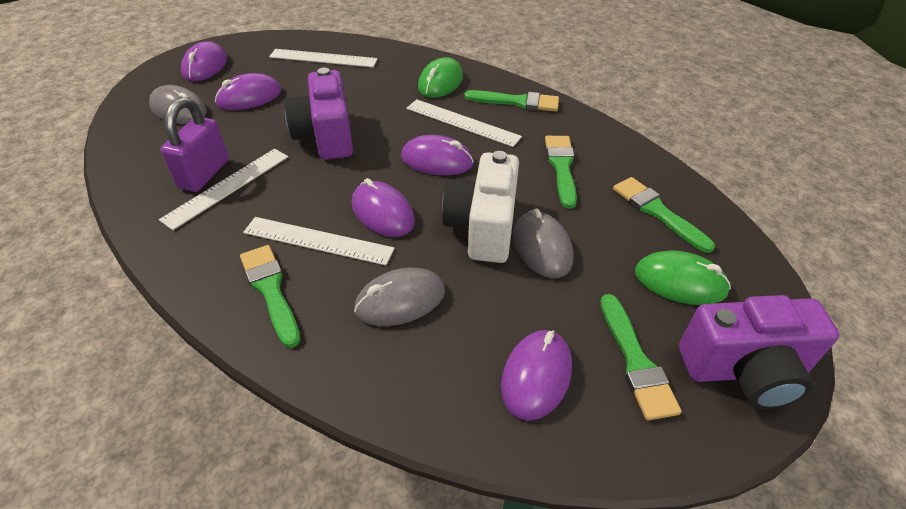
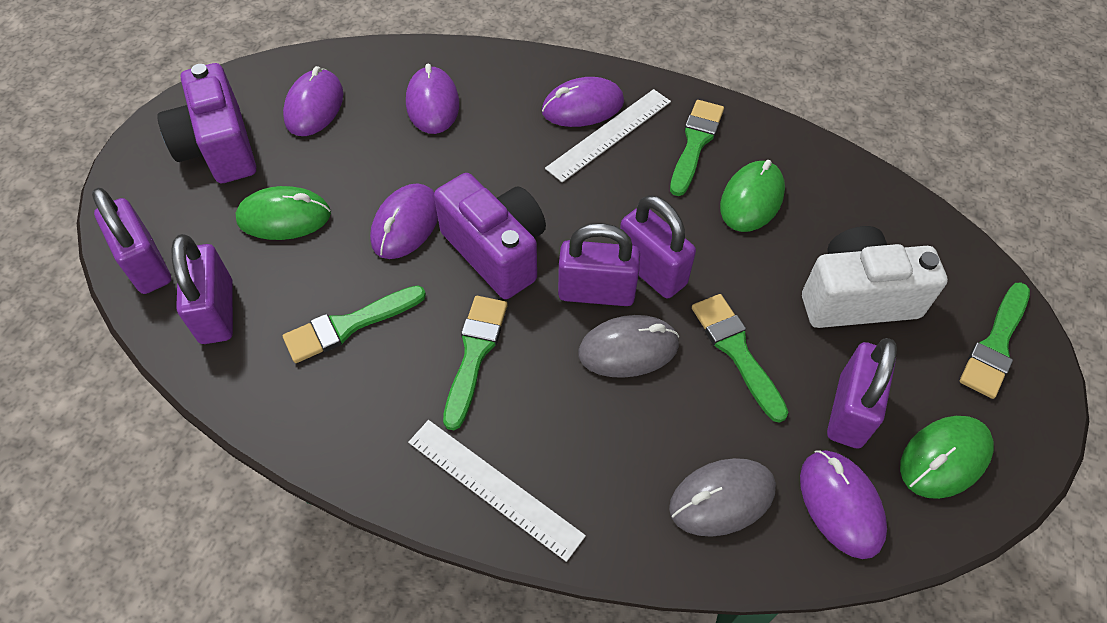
green mouse: [418,57,463,98] [635,251,731,305] = 2 -> [236,186,331,240] [720,160,785,232] [900,416,994,499] = 3
grey mouse: [149,85,207,124] [354,268,445,326] [513,209,573,278] = 3 -> [578,315,679,378] [669,458,776,537] = 2
purple padlock: [161,97,229,192] = 1 -> [92,188,171,294] [171,234,233,344] [558,223,640,306] [620,195,696,298] [827,338,897,449] = 5
white ruler: [159,149,288,230] [243,217,395,266] [269,49,377,68] [406,99,522,147] = 4 -> [408,420,586,562] [545,89,671,182] = 2

